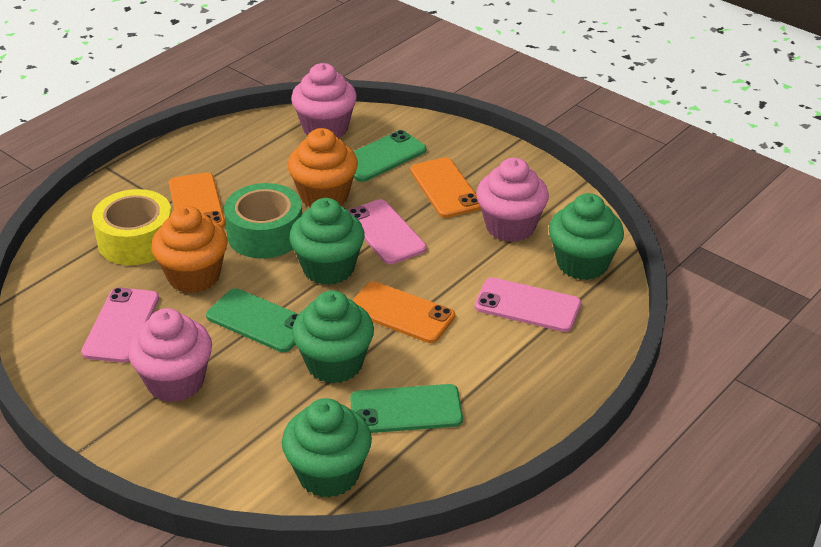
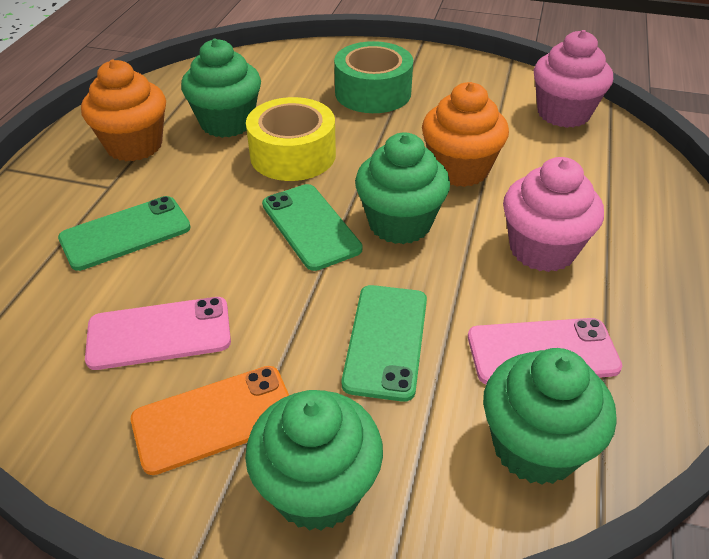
orange phone: [169,172,225,228] [352,281,455,343] [410,157,481,218] = 3 -> [131,366,289,475] = 1
pink cupcake: [128,308,212,402] [291,63,357,138] [476,158,549,242] = 3 -> [503,157,604,272] [534,30,613,128] = 2
pink phone: [81,287,159,363] [348,199,427,264] [475,278,581,332] = 3 -> [85,297,231,370] [468,318,622,384] = 2

